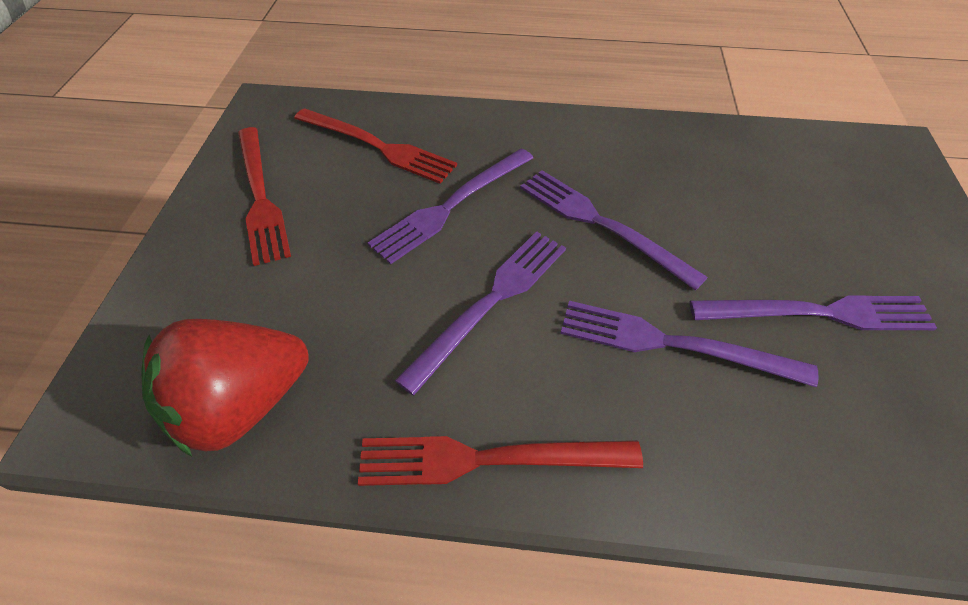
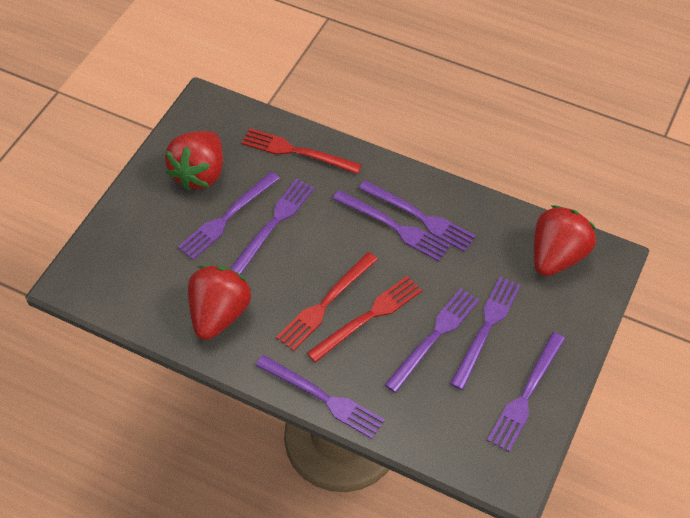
purple fork: [367,149,533,265] [394,231,566,395] [520,170,708,291] [560,301,819,387] [690,296,937,330] = 5 -> [178,171,280,260] [230,179,314,275] [255,355,385,439] [333,190,450,261] [359,180,476,252] [384,288,479,393] [450,277,521,390] [487,332,565,452] = 8
red strawberry: [141,319,309,456] = 1 -> [165,131,223,191] [188,265,251,340] [534,205,596,276] = 3

